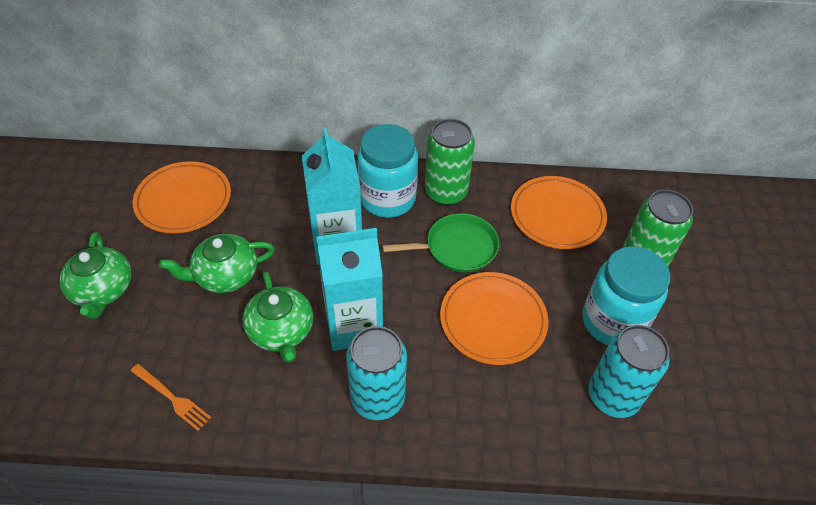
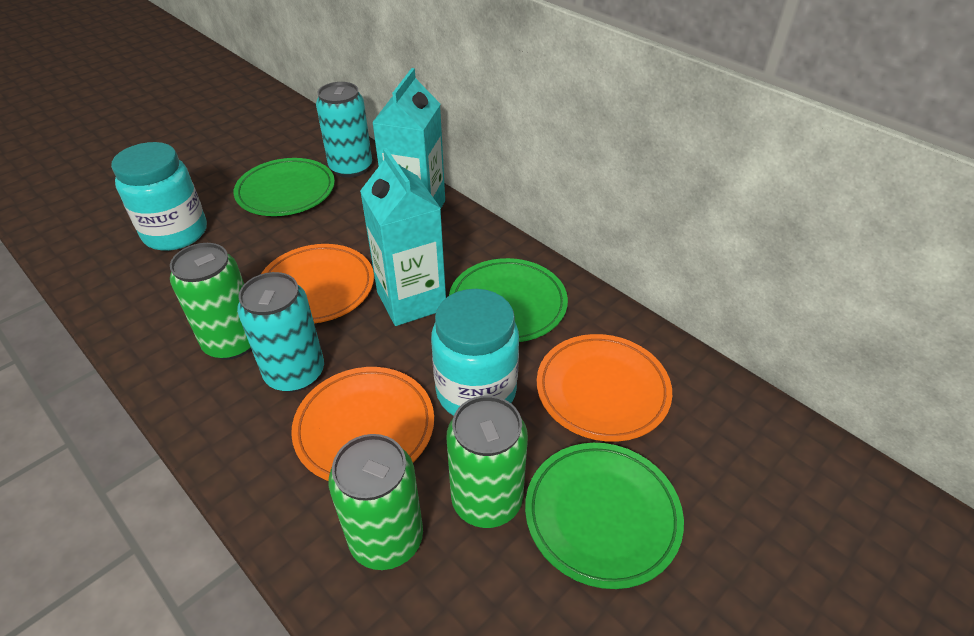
green can: [425,119,475,205] [623,190,693,266] = 2 -> [170,243,251,360] [329,434,423,570] [447,396,528,528] = 3
green pan: [382,213,499,273] = 1 -> none = 0
green plate: none = 0 -> [234,158,335,216] [449,258,568,342] [525,443,684,589] = 3
green teapot: [59,232,132,319] [159,234,275,293] [242,272,313,363] = 3 -> none = 0
orange fork: [131,364,211,431] = 1 -> none = 0

